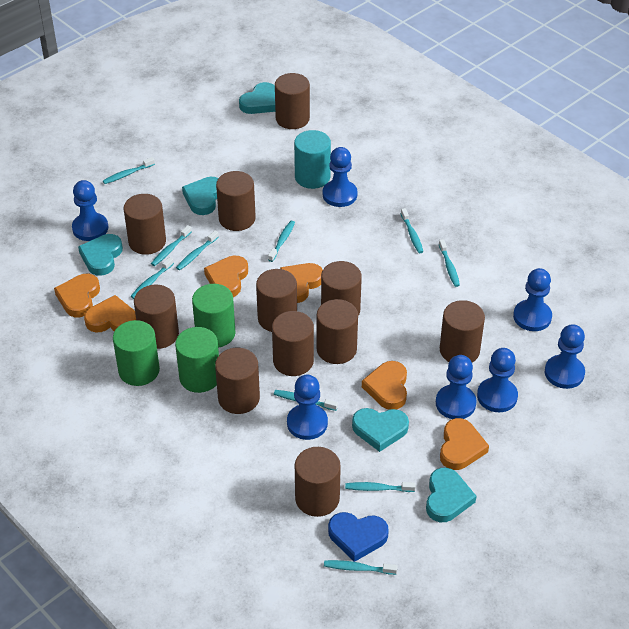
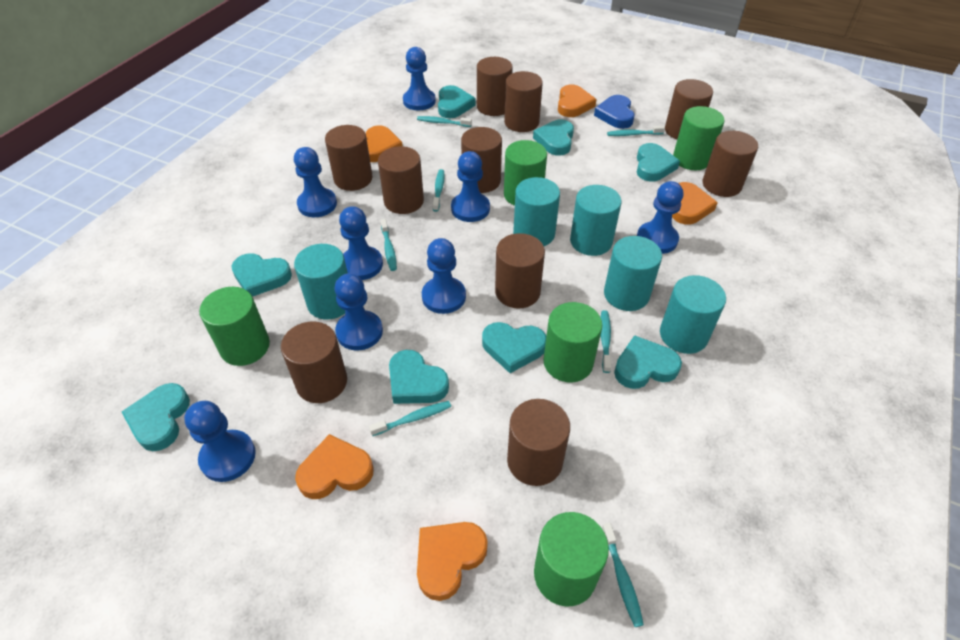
blue pawn: [72,180,108,241] [287,375,328,440] [323,147,358,207] [436,355,477,419] [477,348,518,412] [513,268,552,331] [545,324,585,389] = 7 -> [184,401,256,482] [294,147,337,217] [335,273,383,350] [339,206,383,280] [403,47,436,111] [422,238,466,314] [451,151,490,222] [637,181,683,254] = 8
brown cylinder: [124,194,166,255] [134,285,179,349] [215,348,260,414] [216,171,256,231] [256,269,297,332] [272,311,314,376] [275,73,310,129] [295,447,341,517] [316,299,358,364] [321,261,362,316] [440,300,485,362] = 11 -> [281,322,347,403] [325,125,372,191] [378,146,424,214] [461,127,502,193] [477,57,513,116] [495,233,545,308] [504,71,543,132] [507,399,570,486] [665,79,713,139] [703,131,758,197] = 10
green cylinder: [113,320,160,386] [175,327,219,393] [192,284,236,348] = 3 -> [199,287,270,366] [504,140,547,206] [534,512,609,606] [543,302,602,382] [673,106,725,170] = 5
orange heart: [54,274,100,317] [84,295,136,333] [204,256,248,297] [280,263,323,303] [362,361,407,410] [440,418,489,470] = 6 -> [295,434,373,499] [366,125,403,162] [417,522,488,601] [558,85,596,117] [672,182,718,225] = 5
turquoise cylinder: [294,130,331,189] = 1 -> [294,244,348,320] [513,177,560,246] [570,185,621,256] [604,236,662,311] [660,275,726,354] = 5
turquoise heart: [78,234,123,276] [182,177,218,215] [239,82,275,114] [352,408,409,452] [426,468,476,522] = 5 -> [122,383,190,451] [231,254,292,297] [389,350,449,404] [438,85,475,118] [482,322,546,373] [533,120,574,156] [614,335,682,389] [637,143,680,182] = 8
turquoise toothbrush: [103,157,155,184] [131,257,174,299] [151,225,192,266] [176,230,219,270] [268,221,295,262] [274,390,338,411] [324,560,398,575] [345,482,416,492] [401,208,423,253] [439,239,460,287] = 10 -> [369,401,451,436] [380,219,397,271] [417,116,472,127] [433,169,445,212] [600,310,611,373] [602,523,644,627] [607,126,665,136] = 7

